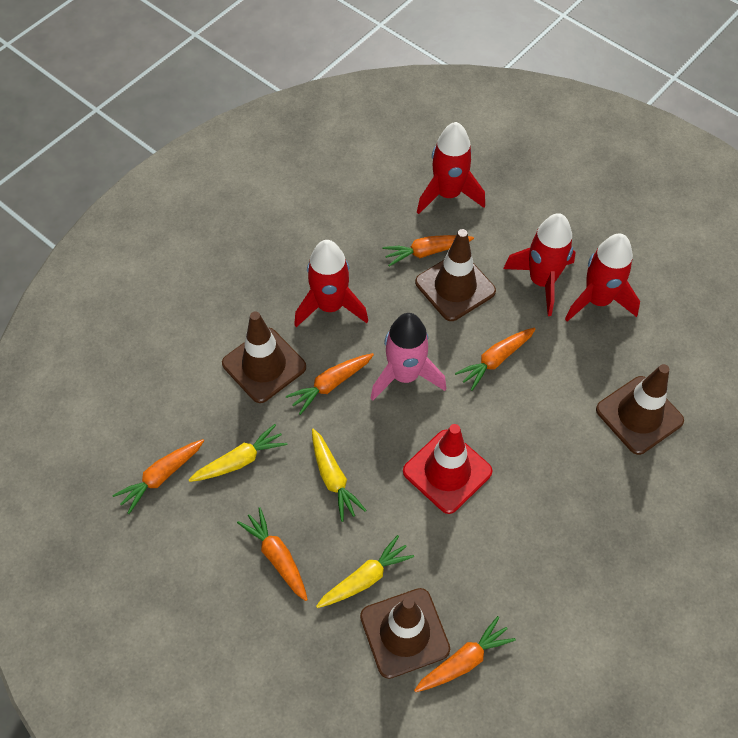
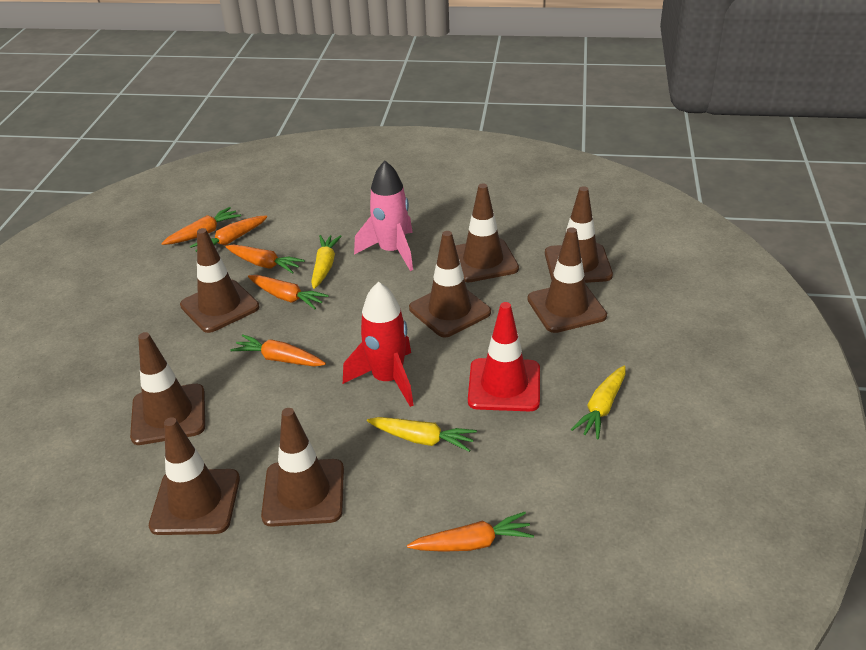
brown traffic cone: [222,311,306,403] [360,588,450,679] [415,229,496,321] [596,364,684,455] = 4 -> [130,332,205,445] [149,417,240,535] [180,228,259,333] [261,408,344,527] [409,231,491,337] [455,184,519,282] [527,227,607,333] [545,186,613,283] = 8
red rocket: [294,240,368,327] [417,122,485,214] [503,213,576,316] [565,233,640,322] = 4 -> [343,282,414,407] = 1

